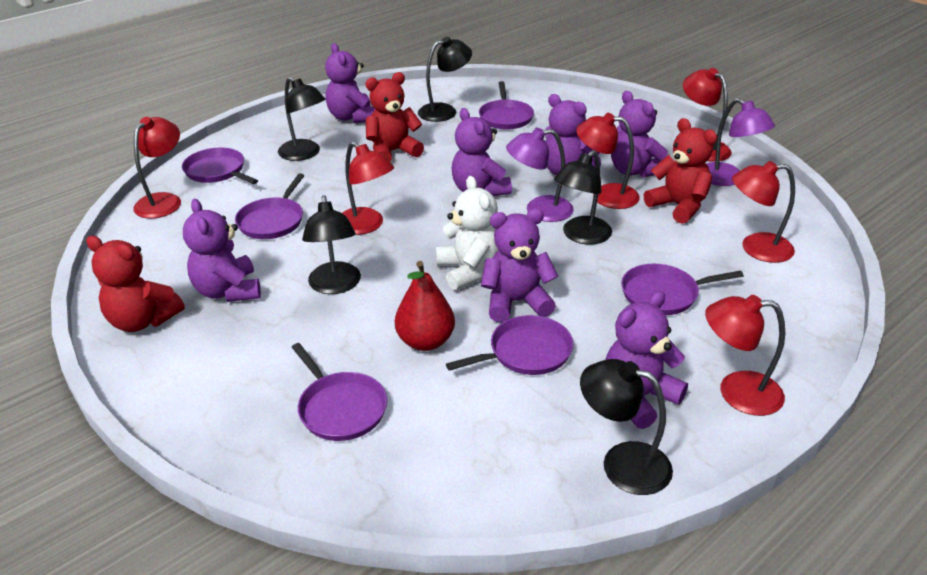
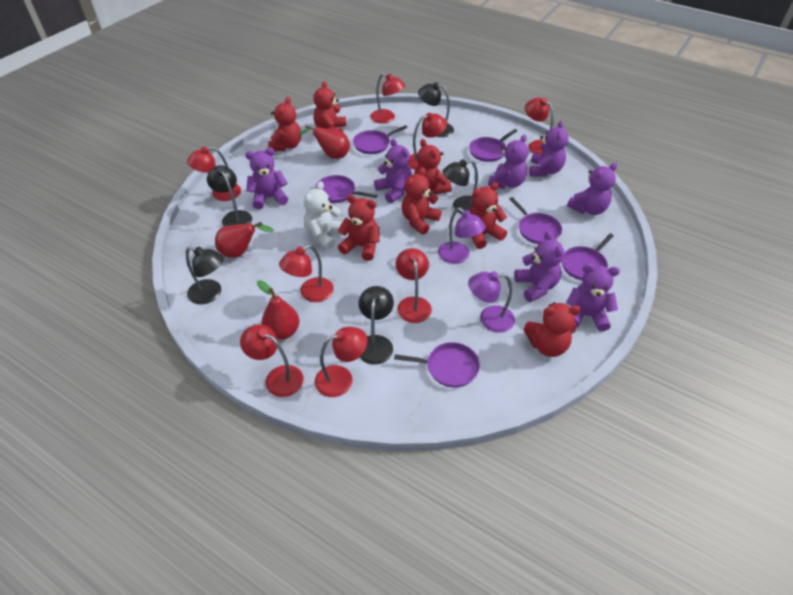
red lamp: [133,117,181,219] [342,142,394,235] [576,113,640,209] [683,68,732,162] [705,295,785,416] [732,161,795,263] = 6 -> [187,147,241,201] [240,325,304,397] [279,245,334,302] [314,327,368,397] [370,73,406,124] [396,248,432,323] [408,113,447,170] [525,97,554,154] = 8
red pear: [395,261,455,351] = 1 -> [215,222,274,258] [257,280,300,340] [297,125,350,159] = 3
red teddy bear: [86,236,185,332] [365,72,424,162] [644,118,717,224] = 3 -> [268,97,301,151] [313,81,346,132] [337,194,380,261] [402,167,442,235] [414,139,452,194] [470,182,507,249] [524,302,581,357] = 7

